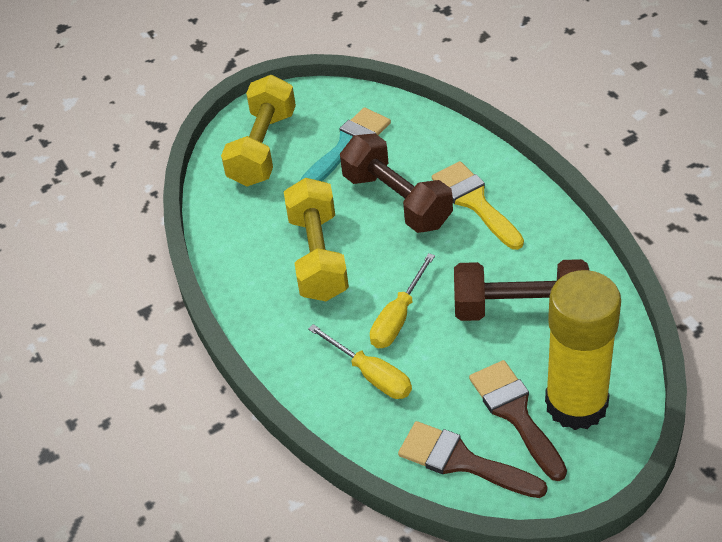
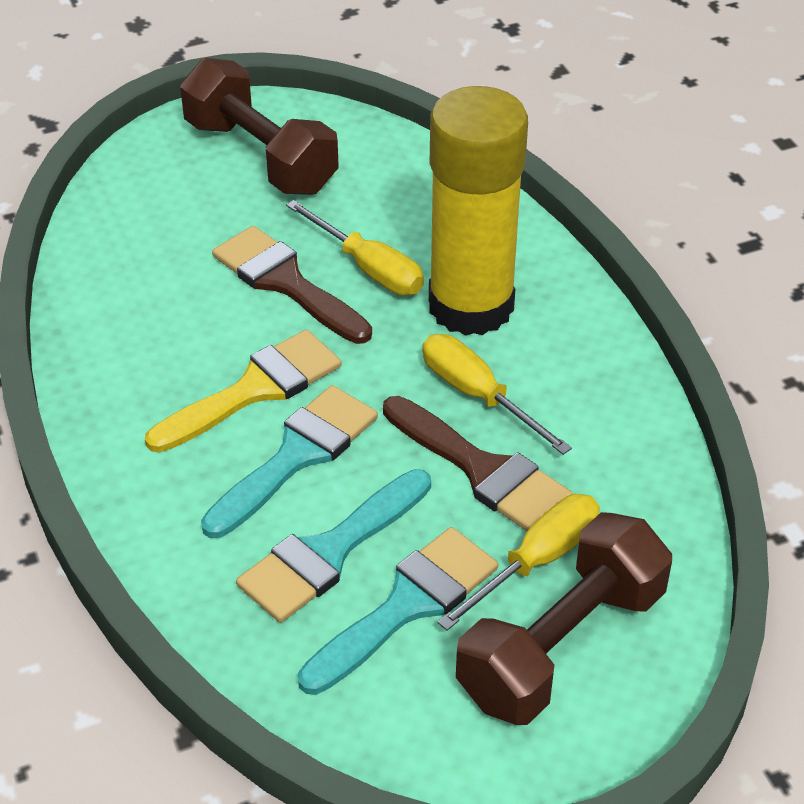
turquoise brush: [300,107,391,181] = 1 -> [201,385,378,538] [236,469,431,623] [298,527,498,695] = 3
yellow dumbbell: [221,75,296,187] [284,178,349,301] = 2 -> none = 0
yellow screwdriver: [308,324,412,399] [370,253,435,348] = 2 -> [286,200,424,295] [422,334,572,455] [437,494,600,631] = 3

